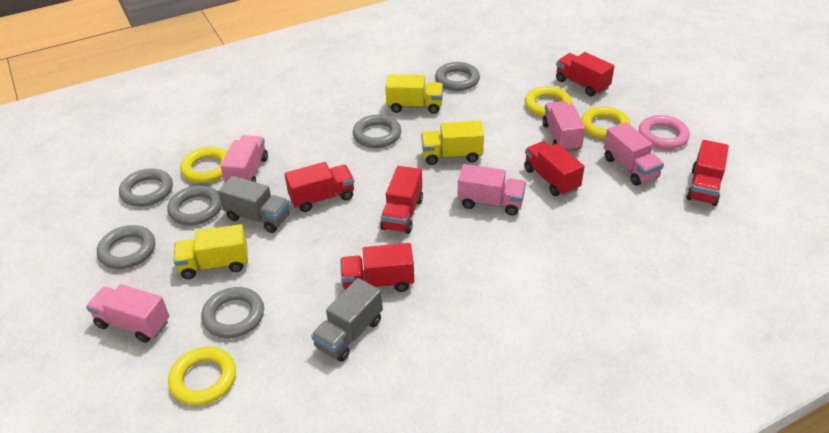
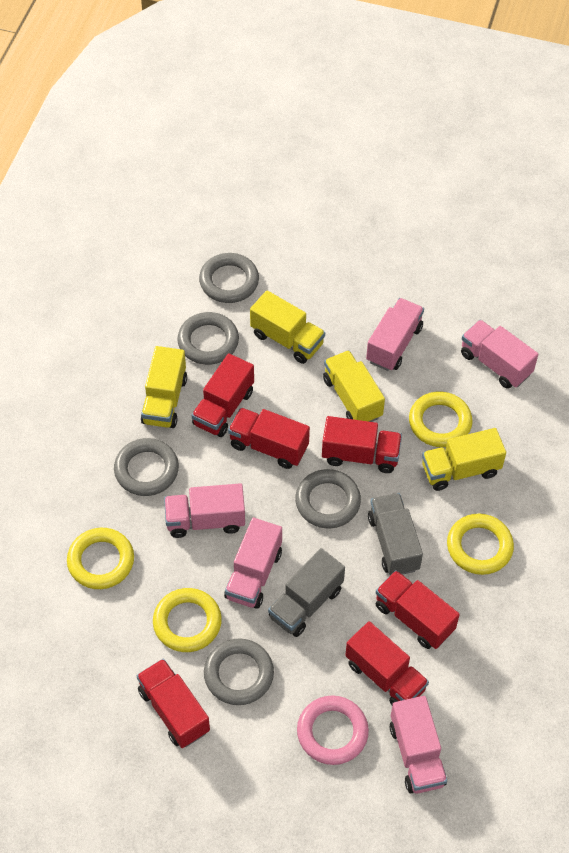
grey ring: [97,225,155,269] [119,168,173,207] [167,185,222,226] [201,287,264,338] [353,114,401,148] [435,62,480,91] = 6 -> [114,438,179,496] [177,312,239,365] [199,253,259,303] [204,639,274,705] [295,469,361,528] = 5
yellow truck: [174,224,248,279] [385,74,443,114] [421,121,484,165] = 3 -> [141,346,187,428] [250,290,325,364] [323,350,385,422] [422,428,506,491] = 4

